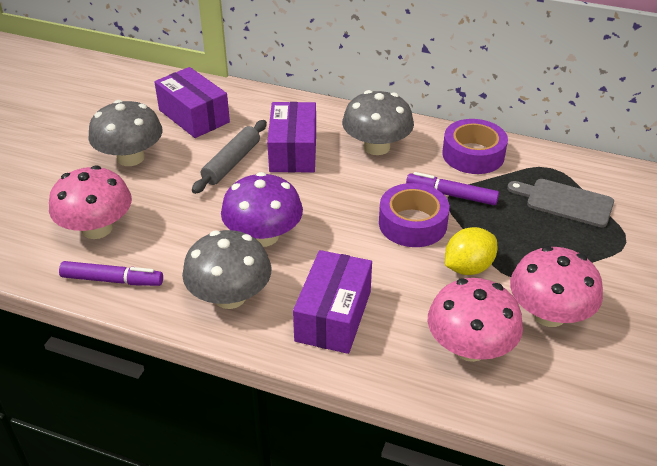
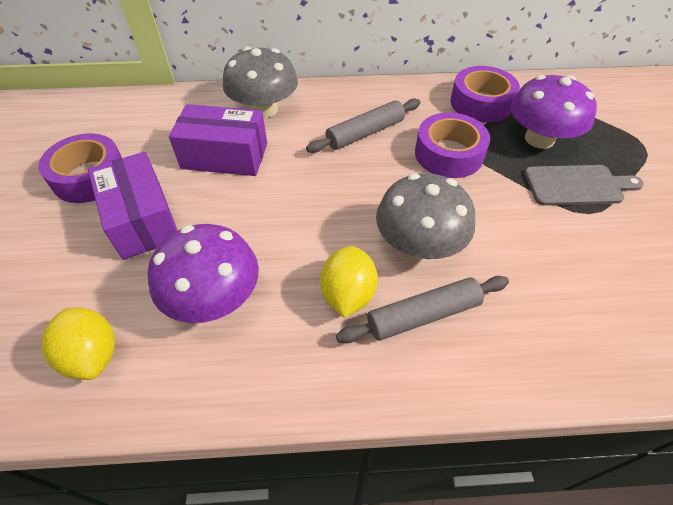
grey mushroom: [88,100,163,166] [182,230,272,309] [342,90,414,155] = 3 -> [223,47,298,118] [376,173,475,259] = 2
grey rolling pin: [192,120,267,194] = 1 -> [306,99,421,153] [336,276,509,343] = 2
pink mushroom: [49,165,132,239] [428,278,523,362] [510,246,603,327] = 3 -> none = 0
purple box: [154,67,230,138] [267,102,316,173] [293,250,372,354] = 3 -> [88,152,178,260] [169,104,267,176] = 2
purple marker: [59,261,163,286] [406,172,499,205] = 2 -> none = 0
purple mushroom: [221,172,303,247] = 1 -> [148,224,259,323] [511,75,597,149] = 2
purple tape: [379,183,450,247] [442,119,508,174] = 2 -> [38,133,122,203] [415,112,490,178] [450,66,520,123] = 3
yellow lemon: [445,227,497,275] = 1 -> [41,307,115,380] [320,246,378,318] = 2

